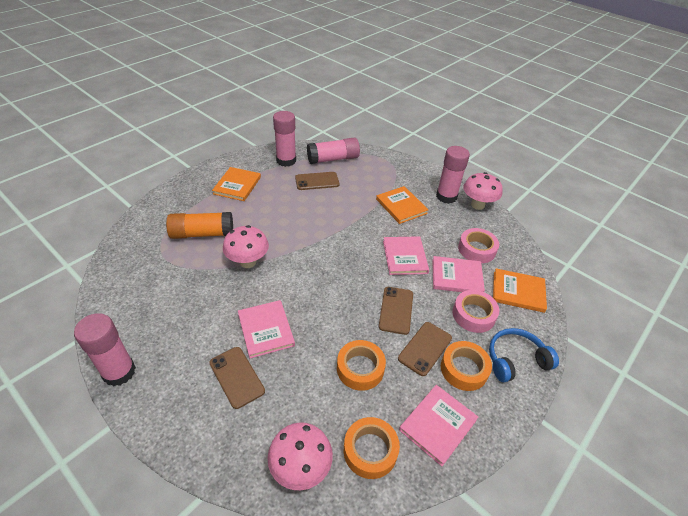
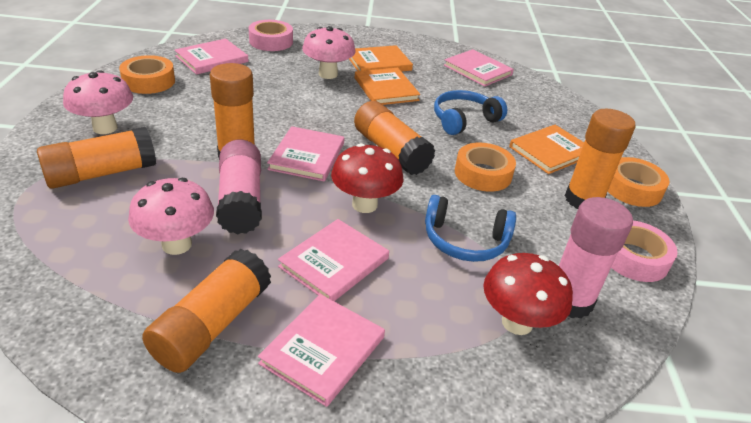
blue headphones: [489,328,559,382] = 1 -> [425,195,516,262] [434,90,507,135] = 2
brown phone: [209,347,265,409] [295,172,340,190] [379,287,413,335] [398,322,452,376] = 4 -> none = 0
orange glue stick: [166,212,233,239] = 1 -> [37,127,156,189] [142,249,271,373] [210,63,255,158] [354,101,436,175] [565,109,636,209] = 5
pink book: [238,300,295,358] [383,236,429,275] [399,385,478,466] [432,256,485,292] = 4 -> [175,38,249,75] [258,294,385,407] [267,126,344,181] [278,219,389,301] [444,49,514,87] = 5
pink glue stick: [74,313,136,386] [273,111,296,167] [307,138,360,164] [436,146,470,204] = 4 -> [216,140,262,234] [559,197,633,318] = 2
red mushroom: none = 0 -> [331,143,404,213] [483,253,573,335] = 2

